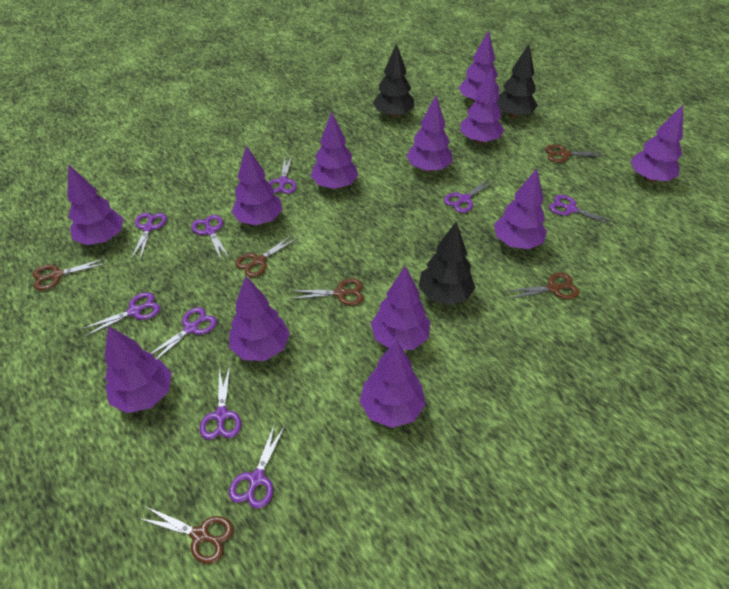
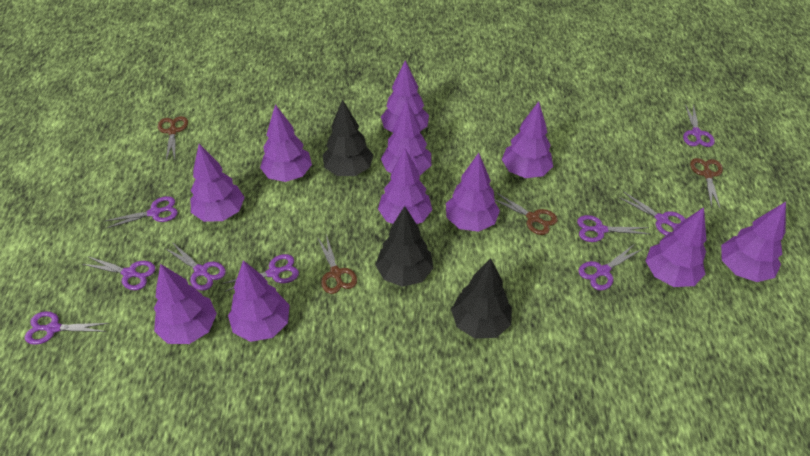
brown scissors: [33,258,107,290] [139,506,234,564] [235,234,298,277] [290,278,364,305] [508,273,579,299] [545,144,605,163] = 6 -> [158,116,188,161] [317,234,357,294] [495,192,558,235] [690,158,723,208] = 4
purple tree: [67,164,124,245] [105,326,172,413] [229,276,290,361] [231,146,282,225] [311,111,358,189] [359,340,426,428] [371,266,430,350] [406,96,452,172] [459,30,499,103] [460,69,504,144] [494,169,547,249] [631,105,683,182] = 12 -> [154,264,217,344] [190,144,245,222] [228,260,290,342] [260,104,312,182] [378,148,432,224] [381,60,429,133] [381,101,431,176] [446,153,500,232] [502,101,553,178] [646,207,706,287] [721,202,786,282] = 11

